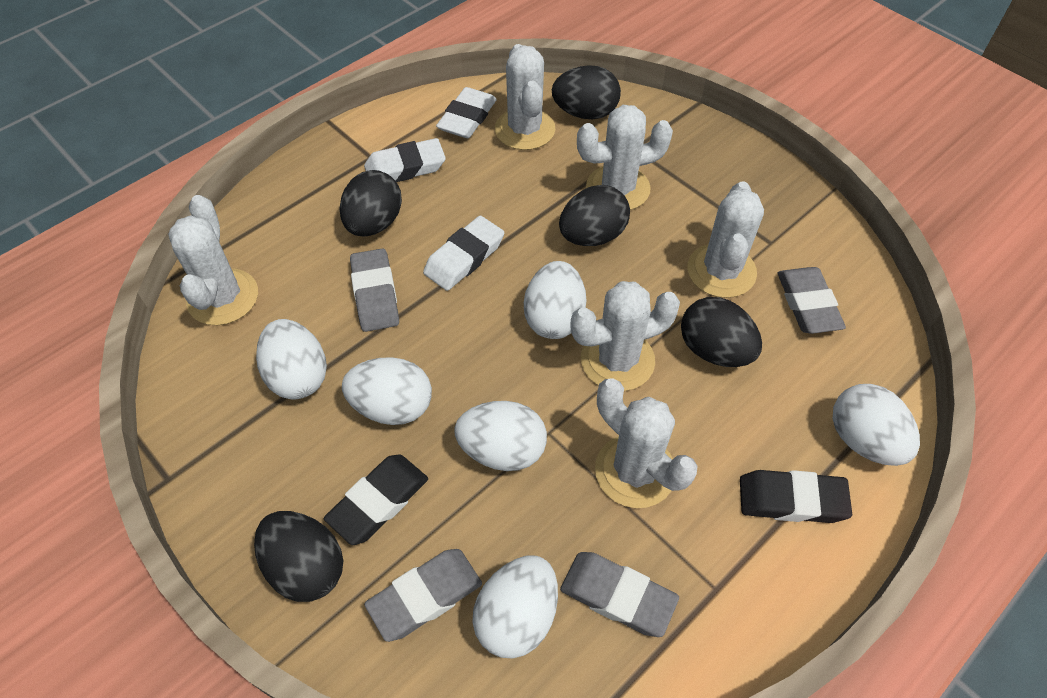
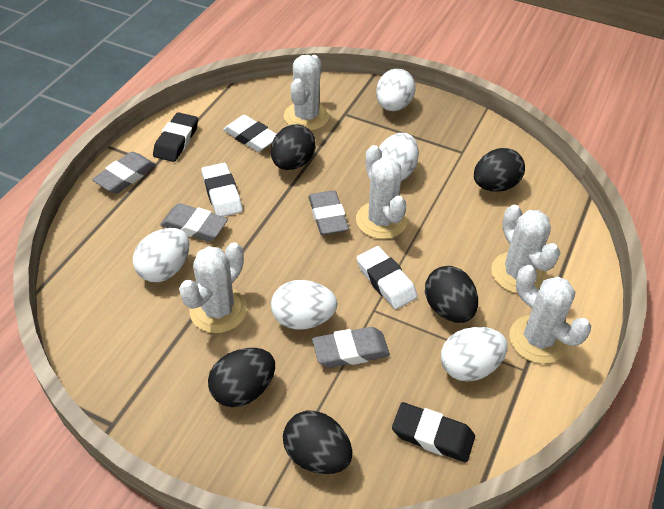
white cactus: [168,195,258,325] [495,44,555,150] [570,281,680,391] [577,105,673,210] [595,378,698,508] [687,181,764,298] = 6 -> [179,242,247,333] [284,55,329,131] [356,145,407,239] [491,205,560,294] [509,265,591,364] = 5
white egg: [256,319,327,400] [342,357,432,425] [454,401,547,471] [472,556,558,658] [524,261,586,339] [833,384,920,466] = 6 -> [133,228,189,282] [271,280,338,330] [376,69,416,111] [379,133,419,181] [441,327,508,382] = 5

